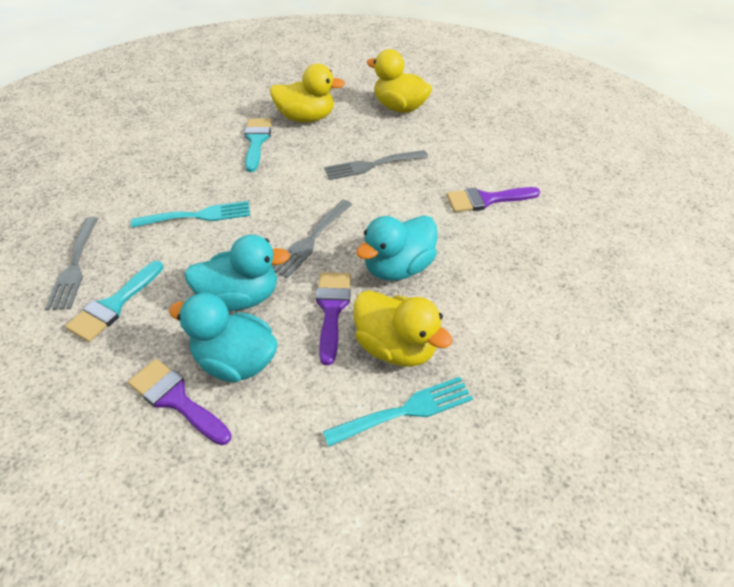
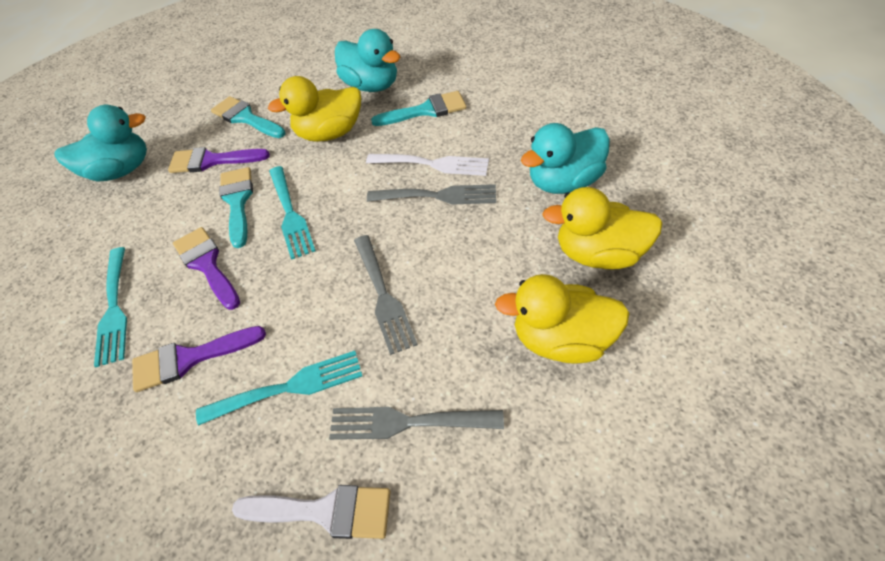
turquoise brush: [65,261,163,342] [244,119,272,172] = 2 -> [211,96,286,138] [219,167,253,248] [371,91,466,126] = 3
turquoise fork: [131,201,250,228] [323,377,473,447] = 2 -> [94,247,127,368] [196,351,362,426] [269,166,316,260] = 3
white brush: none = 0 -> [232,485,390,539] = 1
white fork: none = 0 -> [366,154,489,176] = 1

